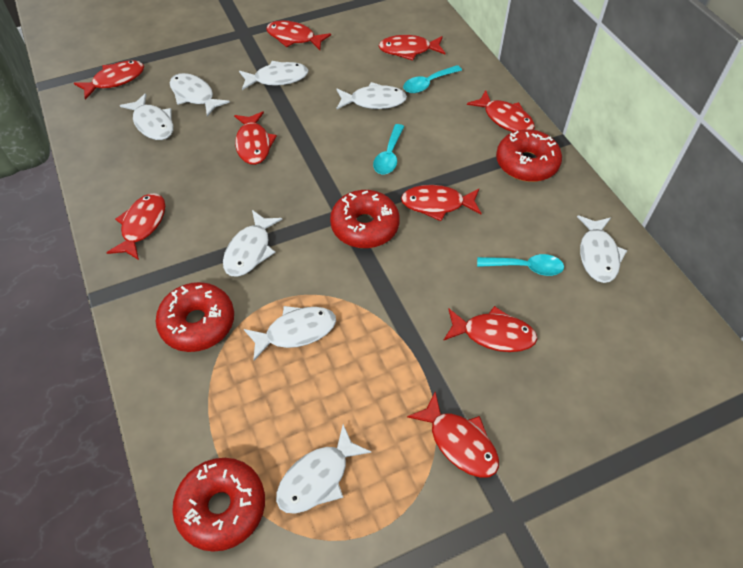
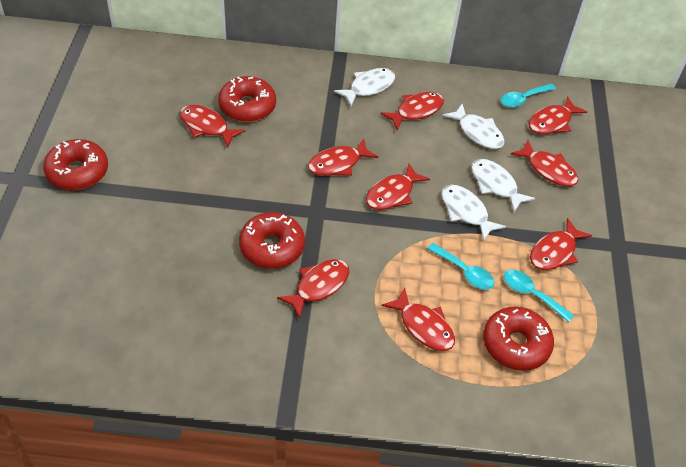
white fish: [120,93,173,140] [170,73,230,117] [223,210,282,277] [239,61,308,90] [244,306,336,361] [276,424,372,514] [337,82,407,109] [577,215,627,283] = 8 -> [334,68,395,106] [441,185,506,242] [443,104,504,149] [471,159,535,212] = 4

